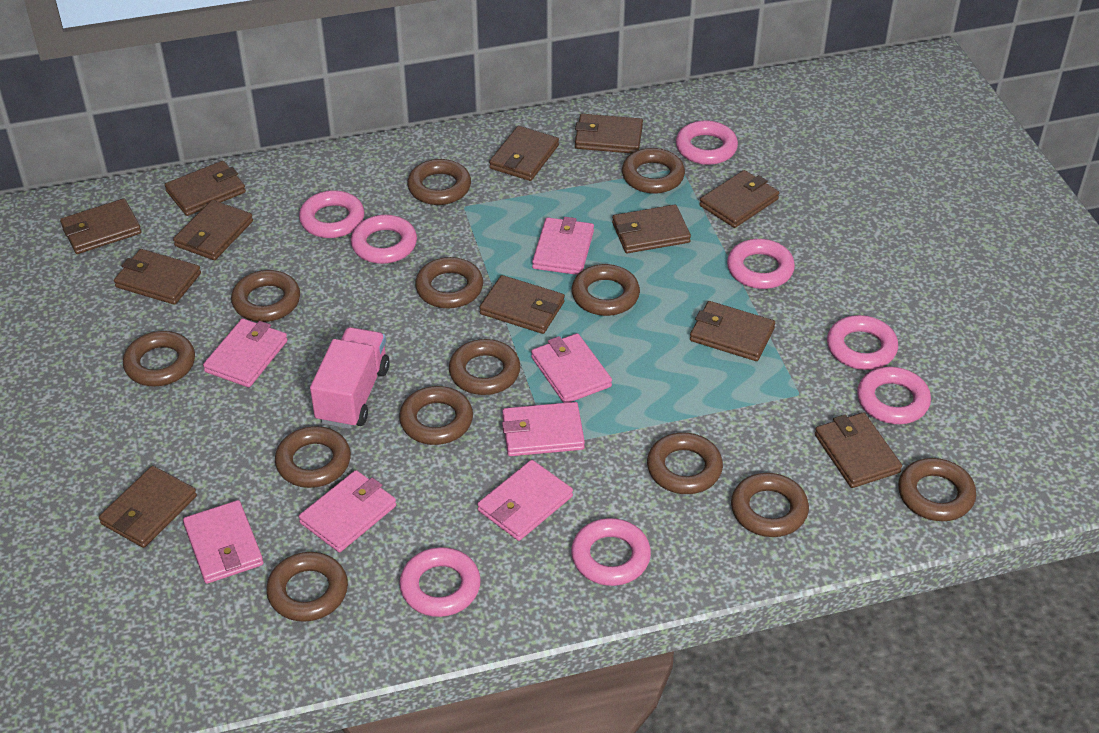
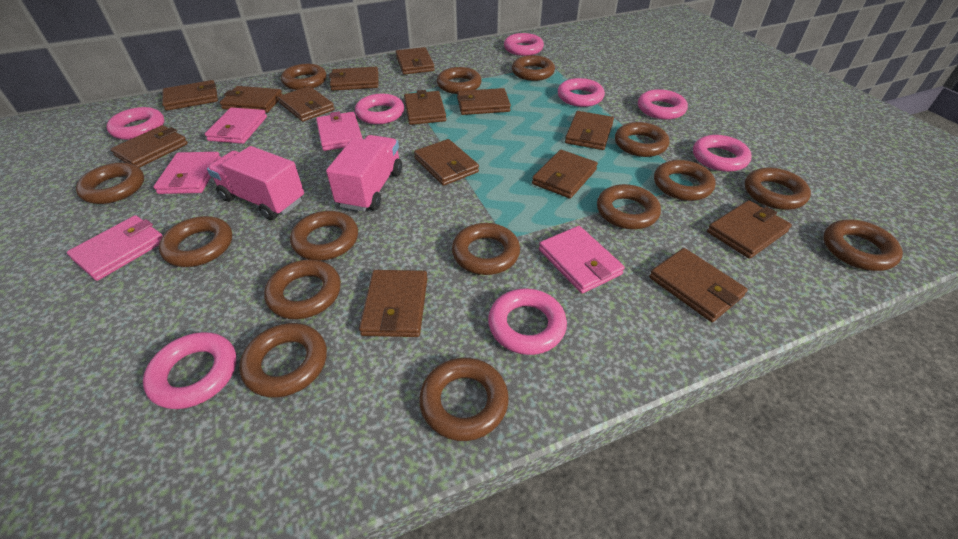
brown ring: [123,331,195,386] [231,270,300,322] [266,552,348,622] [275,426,351,488] [399,386,473,445] [407,159,471,205] [415,257,483,308] [449,339,521,395] [572,264,640,316] [622,148,685,194] [647,432,723,494] [731,473,809,537] [898,458,976,521] = 13 -> [76,163,144,204] [159,216,232,267] [239,323,327,398] [264,260,341,319] [281,64,327,90] [290,211,358,261] [419,358,509,441] [437,67,482,94] [452,223,520,275] [512,55,555,81] [597,184,661,229] [615,122,669,157] [654,160,716,201] [745,167,811,210] [823,219,903,271] = 15
brown wallet: [60,199,141,254] [99,466,197,548] [114,249,201,305] [165,161,246,216] [173,200,253,260] [479,275,565,334] [489,126,559,181] [575,114,643,154] [612,205,691,253] [690,301,775,361] [700,170,779,228] [815,412,902,488] = 12 -> [110,125,188,168] [162,80,218,111] [220,86,283,113] [278,86,335,122] [329,67,378,91] [359,270,427,337] [396,47,435,75] [404,90,446,125] [414,139,479,186] [457,88,511,115] [532,150,598,199] [565,111,614,150] [649,248,748,322] [707,200,792,259] = 14
pink truck: [310,327,390,429] = 1 -> [207,146,304,220] [326,135,402,212] = 2
pink wallet: [183,500,263,584] [203,318,287,387] [299,470,396,552] [477,460,573,541] [502,402,585,456] [531,333,612,403] [532,217,594,275] = 7 -> [67,215,162,281] [153,152,221,194] [205,107,267,144] [316,111,362,151] [539,226,625,294] = 5

